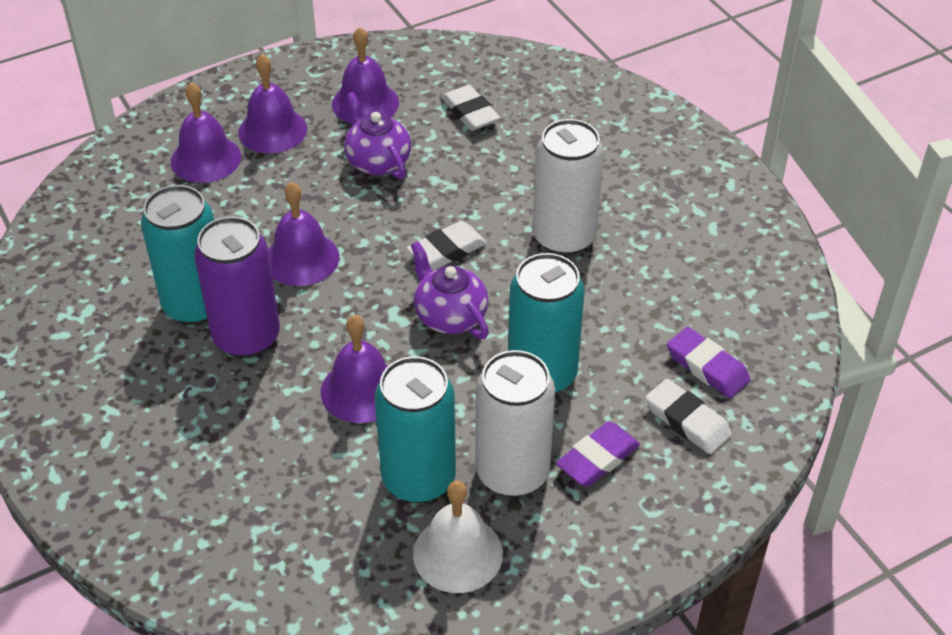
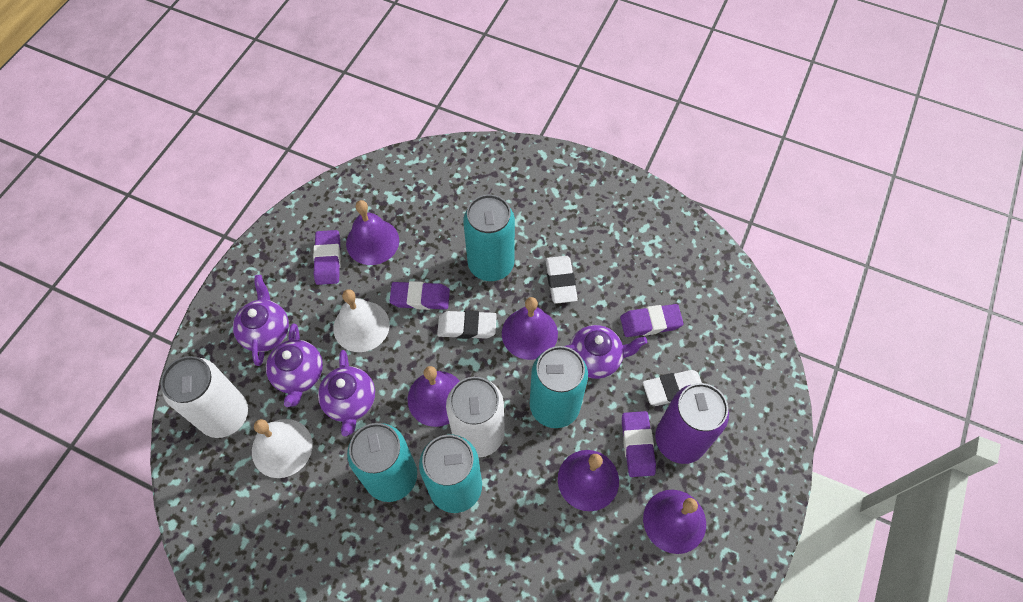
purple eraser: [556,422,640,487] [667,327,751,398] = 2 -> [313,230,341,285] [390,281,450,310] [620,304,684,337] [622,411,656,477] = 4
purple teapot: [344,92,411,180] [411,241,489,339] = 2 -> [233,275,289,366] [266,323,323,407] [318,350,375,436] [565,325,647,379] = 4
turquoise can: [141,185,214,325] [374,356,456,503] [508,253,585,394] = 3 -> [347,423,417,502] [419,435,482,513] [463,194,515,281] [530,346,588,428] = 4
white bell: [413,481,503,593] = 1 -> [252,419,312,478] [333,289,390,352] = 2

